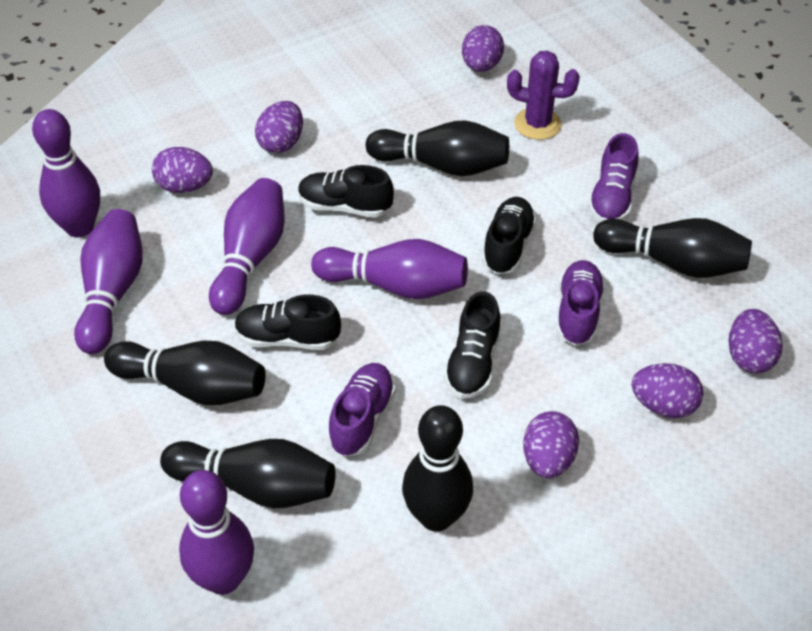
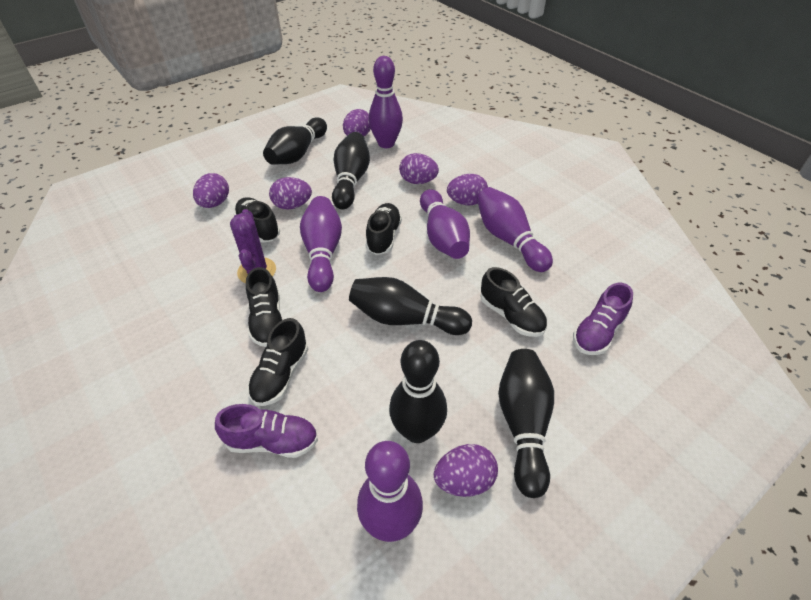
black shoe: [235,294,341,350] [298,165,394,218] [444,291,501,399] [482,197,537,274] = 4 -> [234,197,280,243] [246,267,283,347] [248,318,308,406] [366,203,402,255] [481,267,547,337] = 5
purple shoe: [328,363,396,456] [557,260,605,345] [588,133,639,222] = 3 -> [215,404,318,458] [573,283,633,355] = 2

